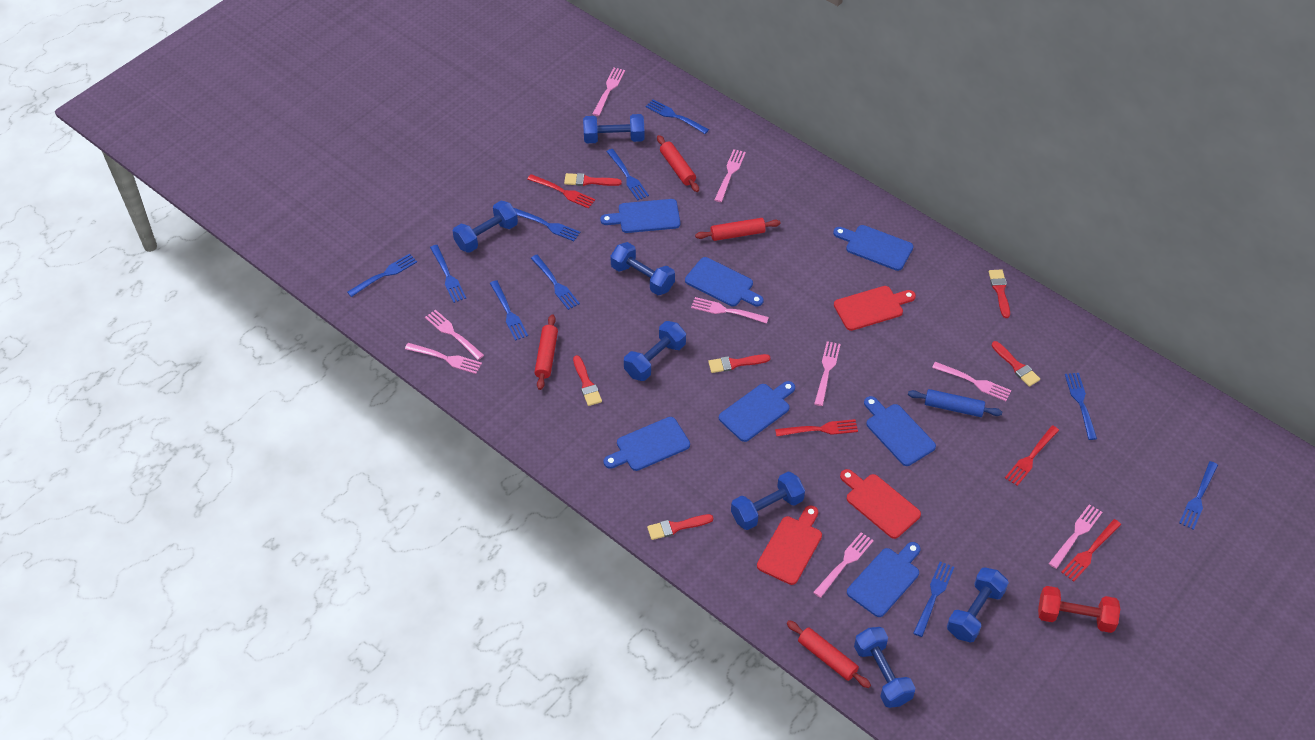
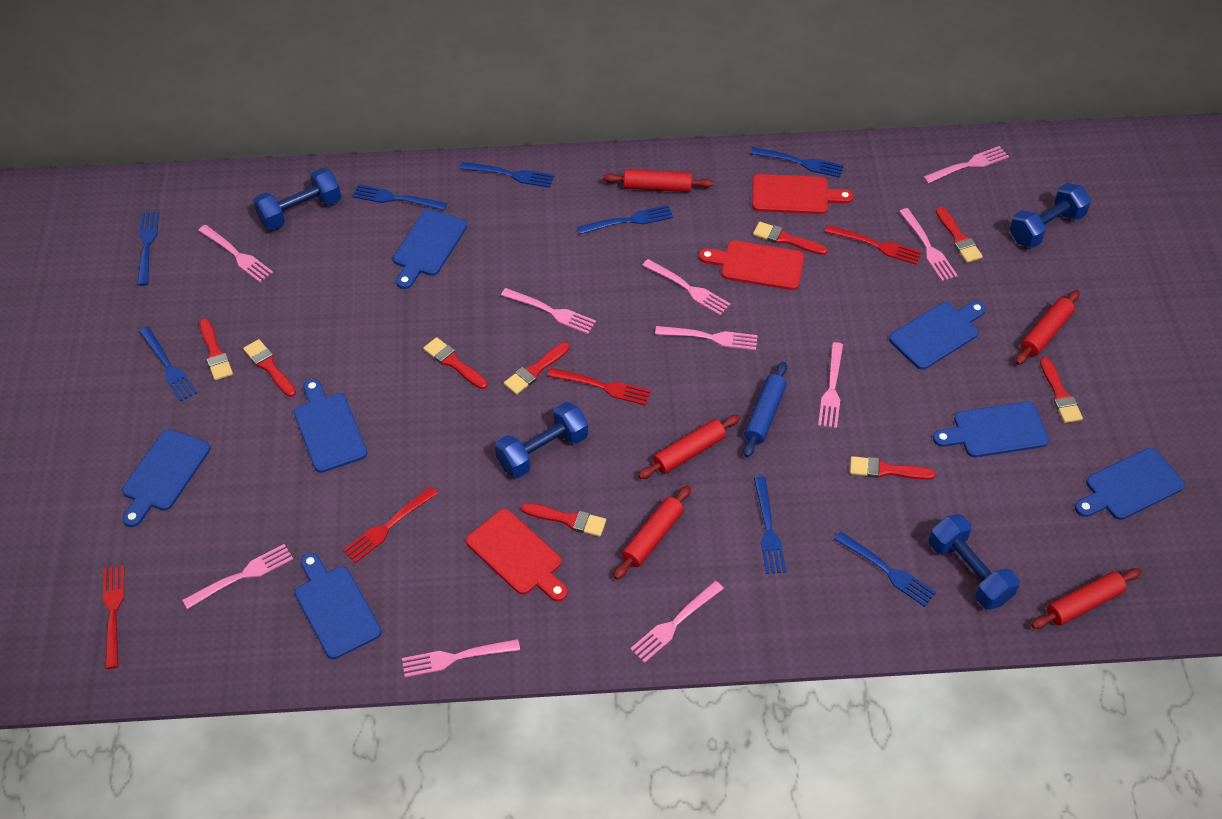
blue dumbbell: [453,201,518,253] [583,114,645,143] [611,242,675,295] [624,321,686,381] [731,472,805,530] [854,627,915,708] [947,567,1009,642] = 7 -> [253,168,341,230] [495,402,588,478] [929,514,1020,610] [1009,183,1091,248] = 4
blue fork: [347,254,417,297] [430,245,466,303] [490,280,528,341] [514,208,580,241] [531,255,580,310] [606,149,649,201] [646,99,709,134] [913,562,954,637] [1065,373,1097,440] [1179,461,1218,530] = 10 -> [137,212,159,286] [139,326,197,402] [352,185,447,210] [460,162,554,188] [577,205,673,234] [750,147,844,178] [754,477,786,574] [834,531,936,607] = 8
pink fork: [405,343,482,374] [425,310,484,360] [593,67,625,116] [691,297,769,324] [715,149,746,202] [813,532,874,598] [814,341,841,406] [932,362,1011,401] [1049,504,1102,569] = 9 -> [182,544,293,609] [198,225,273,282] [402,639,520,677] [501,288,596,334] [630,581,724,663] [642,259,730,315] [655,326,758,350] [818,342,843,428] [899,208,958,281] [923,146,1009,184] = 10
red brush: [564,173,622,186] [573,355,602,406] [647,514,713,540] [708,354,770,373] [989,269,1010,318] [992,341,1040,387] = 6 -> [200,318,233,380] [243,339,296,397] [423,337,488,389] [504,342,570,395] [521,503,606,537] [753,222,828,255] [850,456,935,480] [936,207,983,263] [1040,356,1083,423] = 9
red dumbbell: [1038,586,1120,633] = 1 -> none = 0
red rolling pin: [534,314,558,390] [657,135,699,192] [695,218,781,241] [787,620,871,688] = 4 -> [603,169,713,192] [614,485,691,580] [638,415,740,479] [1015,290,1080,365] [1031,568,1141,629] = 5

